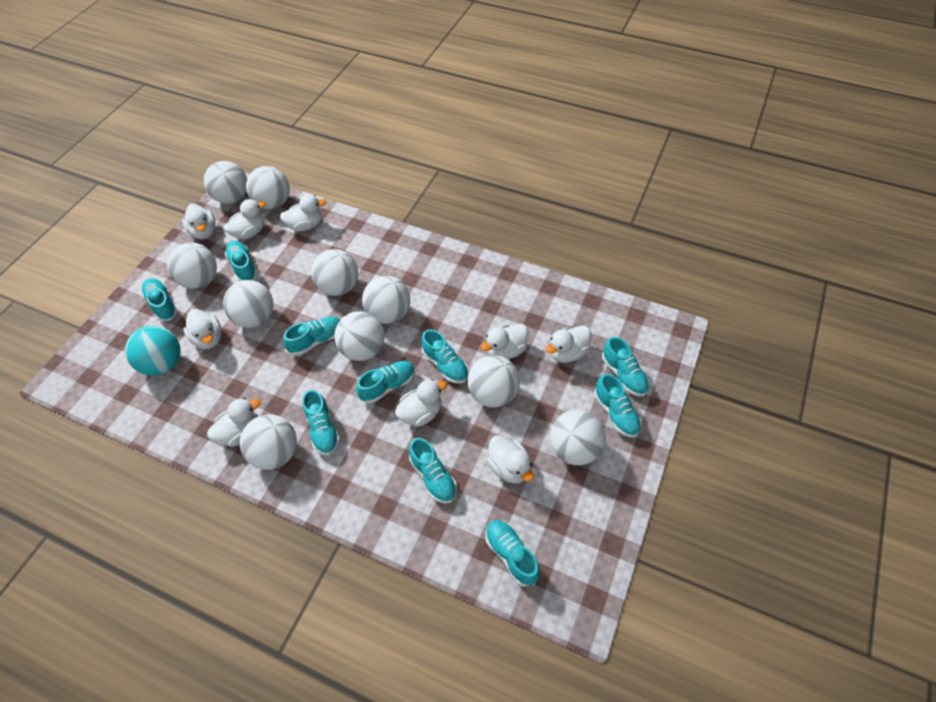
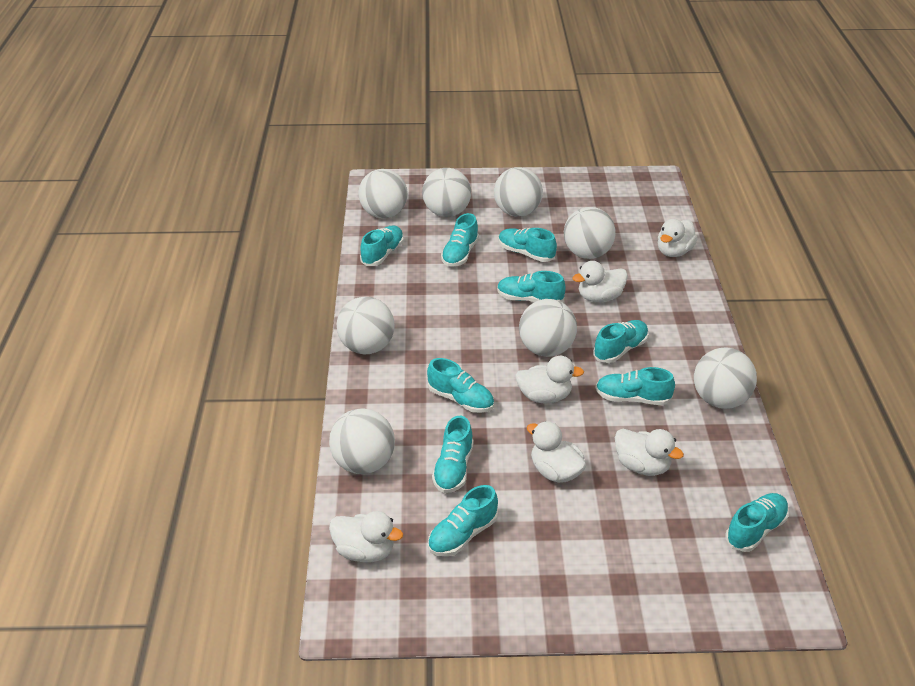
turquoise ball: [125,326,181,376] = 1 -> none = 0
white ball: [167,243,217,289] [204,161,247,204] [223,280,274,328] [240,414,297,470] [246,166,290,209] [311,249,358,296] [334,311,385,361] [362,276,410,324] [468,355,520,407] [550,410,606,465] = 10 -> [329,408,395,474] [337,297,394,354] [358,169,408,218] [422,168,471,217] [494,167,543,217] [519,299,577,357] [564,207,616,259] [694,347,757,409] = 8
white duck: [182,204,216,239] [183,309,221,349] [207,398,261,447] [224,199,266,240] [280,194,326,232] [395,379,447,427] [481,324,529,359] [487,435,534,484] [546,326,592,363] = 9 -> [329,511,403,562] [515,356,584,403] [527,421,586,483] [572,261,628,302] [615,429,684,476] [658,219,697,257] = 6

